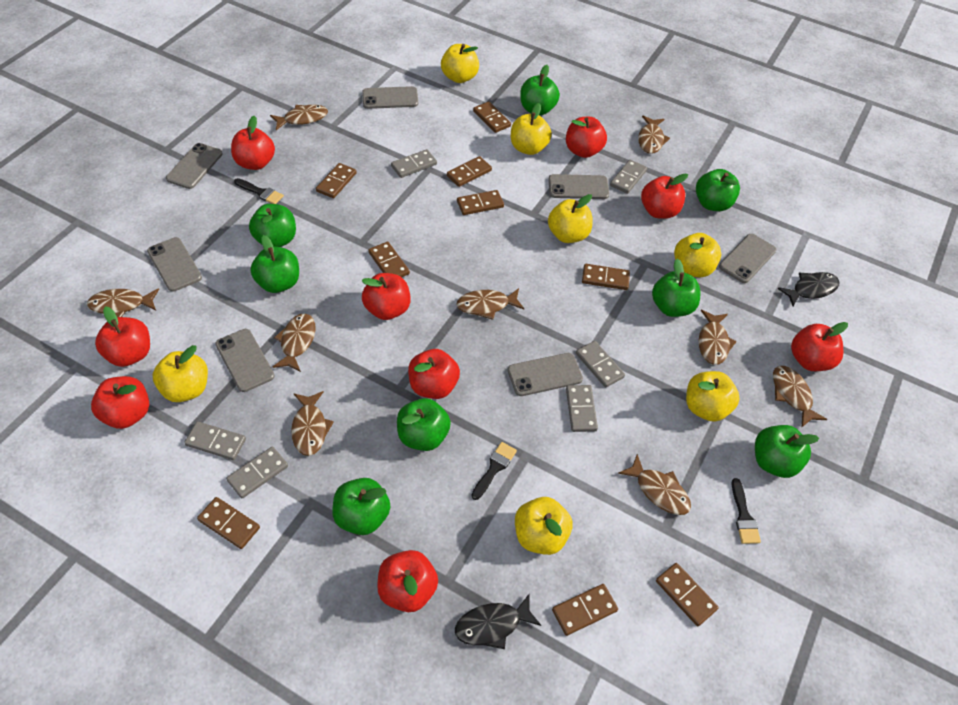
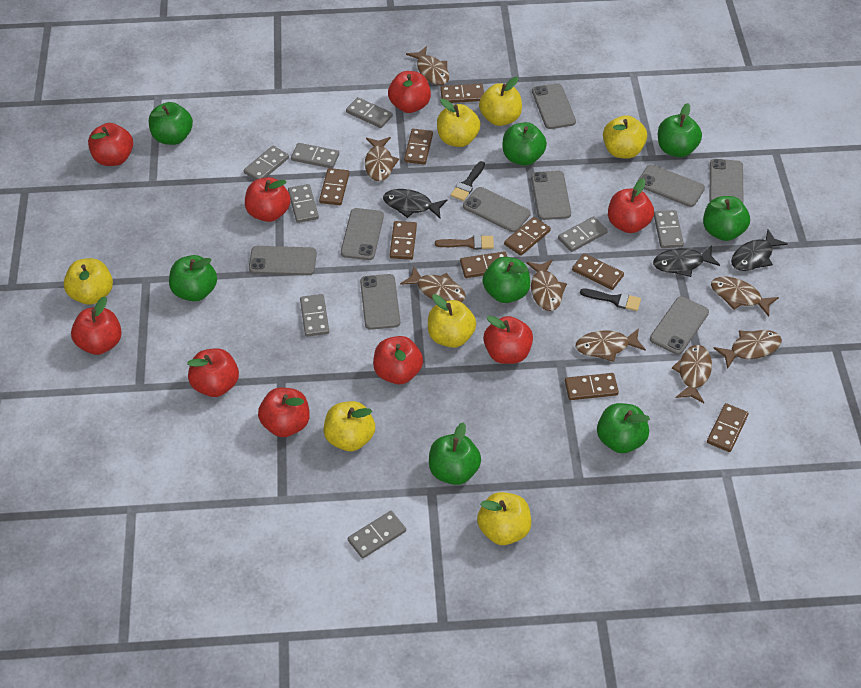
black brush: [234,178,284,204] [472,442,517,500] [732,478,761,544] = 3 -> [450,161,485,201] [580,288,641,311] = 2
black fish: [455,593,541,649] [777,272,840,307] = 2 -> [383,189,447,218] [653,246,720,277] [731,230,788,271] = 3
brown brush: none = 0 -> [435,235,494,250] = 1
brown fish: [87,288,159,317] [270,105,328,130] [273,314,315,372] [291,391,334,456] [456,288,524,320] [618,454,691,515] [638,116,670,154] [699,310,737,365] [773,366,827,428] = 9 -> [365,137,399,181] [400,267,466,302] [406,46,449,85] [526,259,567,311] [576,328,646,362] [672,345,712,403] [711,277,779,317] [713,330,782,369] = 8
grey domino: [184,421,246,460] [226,447,288,498] [391,149,437,178] [566,385,598,432] [576,341,625,388] [610,160,647,194] = 6 -> [244,146,289,180] [288,184,319,223] [291,143,339,168] [300,294,329,337] [346,97,393,128] [348,511,406,559] [558,216,608,252] [654,210,684,248] = 8
grey phone: [147,237,202,292] [166,143,223,189] [215,329,275,392] [362,86,418,109] [508,353,583,396] [548,174,609,199] [719,234,776,283] = 7 -> [249,246,317,275] [341,208,384,260] [360,274,400,330] [463,187,531,232] [531,171,571,220] [532,83,576,129] [637,165,705,207] [650,296,709,355] [710,159,744,203] = 9

